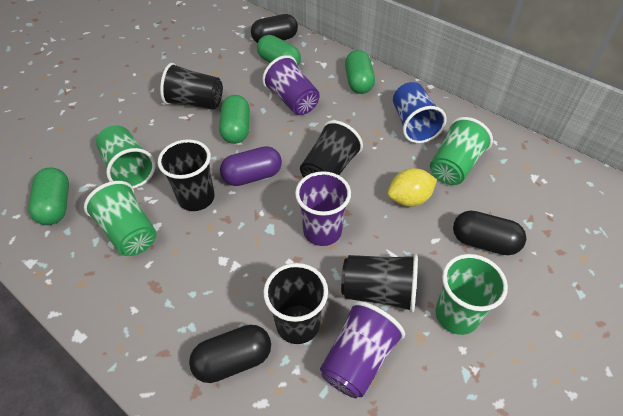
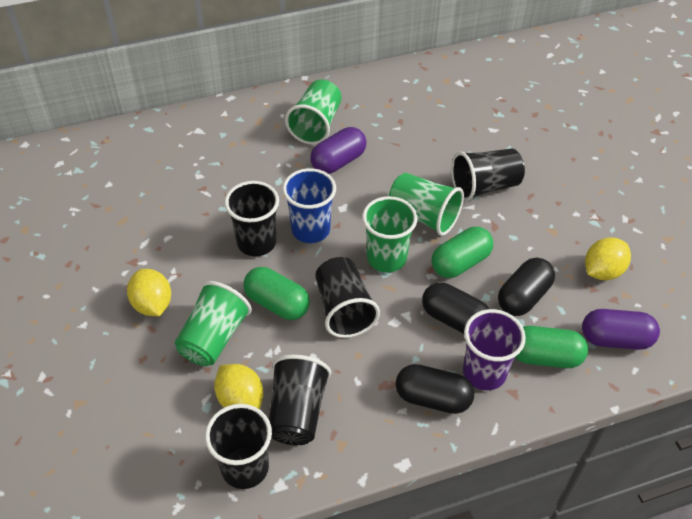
green capsule: [28,167,69,225] [219,95,250,144] [257,35,301,66] [345,50,375,94] = 4 -> [243,267,310,320] [432,227,493,278] [515,326,588,368] = 3
purple capsule: [220,146,282,186] = 1 -> [310,127,366,174] [582,309,660,350] = 2
purple cup: [262,55,320,115] [295,171,351,246] [320,301,405,398] = 3 -> [463,309,526,390] = 1
yellow lemon: [388,168,437,207] = 1 -> [127,269,171,316] [214,364,264,409] [585,238,631,281] = 3

